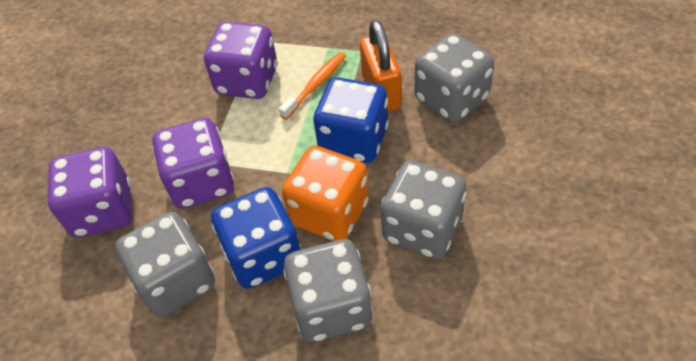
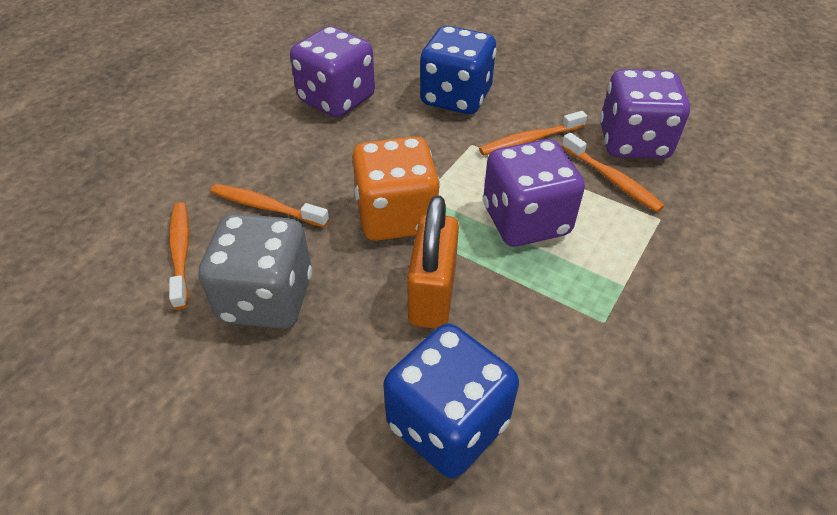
grey dice: [115,212,215,317] [283,239,373,342] [381,160,466,259] [414,33,494,123] = 4 -> [198,213,312,329] = 1
orange toothbrush: [278,52,346,120] = 1 -> [169,202,189,310] [211,184,329,228] [479,111,587,156] [561,132,665,212] = 4

